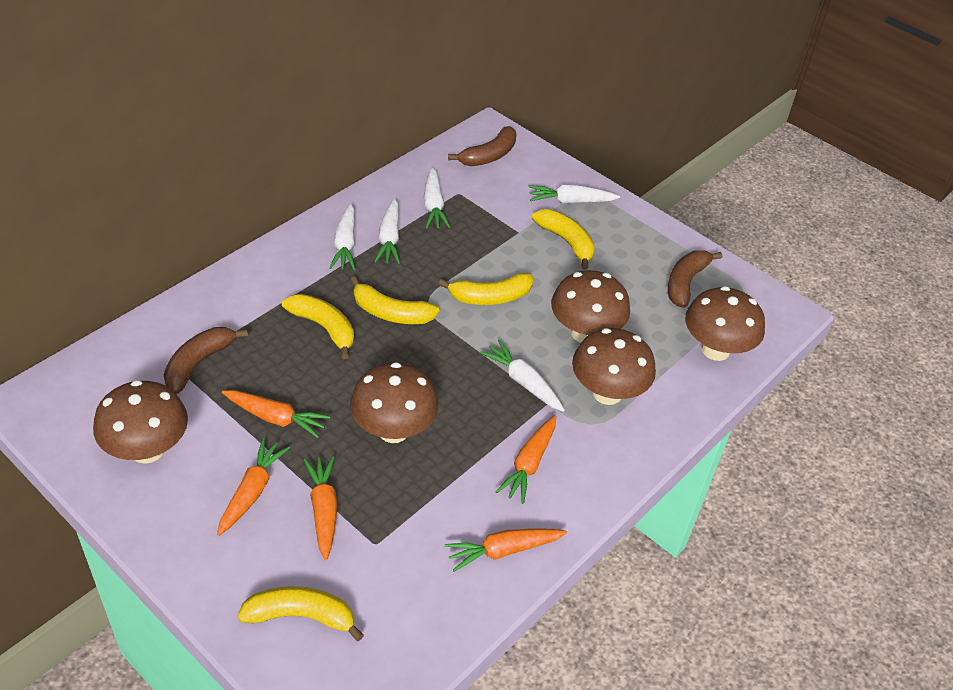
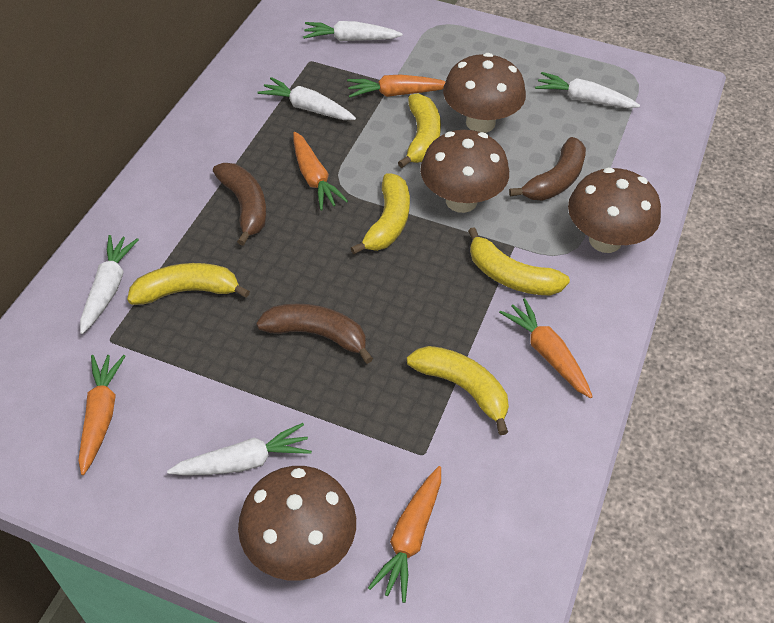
brown mushroom: [93,380,188,464] [350,362,438,443] [551,270,630,343] [572,328,656,405] [685,286,765,361] = 5 -> [238,466,356,580] [420,130,509,213] [443,53,526,133] [568,167,661,253] = 4

